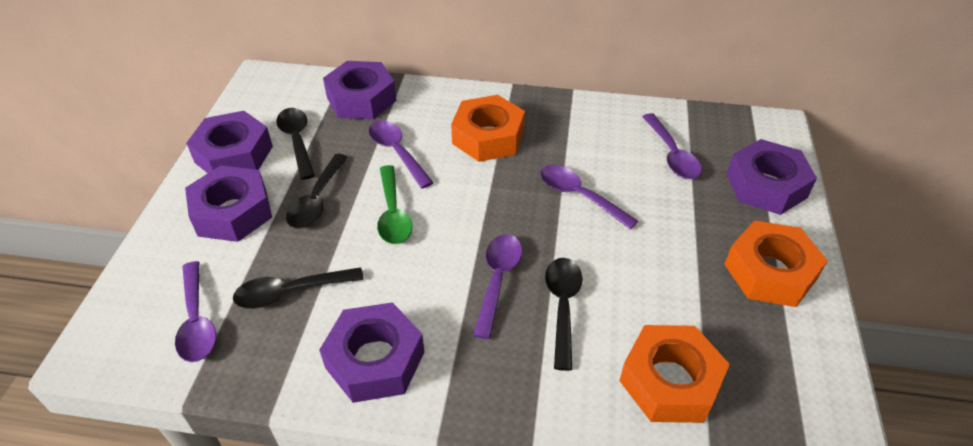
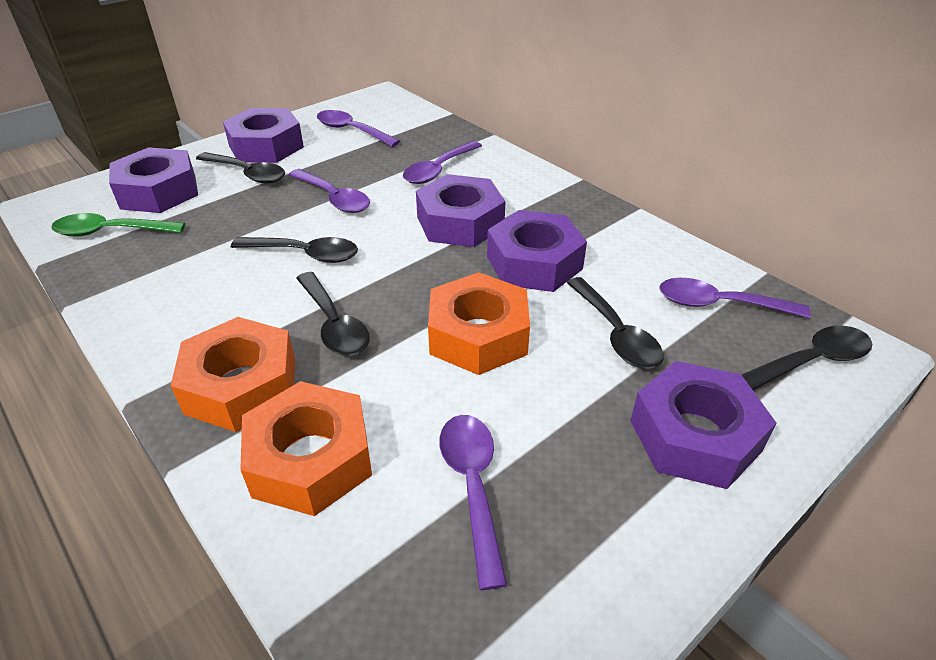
black spoon: [233,267,364,309] [276,108,315,180] [286,154,347,229] [545,258,583,371] = 4 -> [196,152,285,184] [231,237,358,263] [296,272,370,356] [567,277,664,369] [742,325,872,390] = 5

